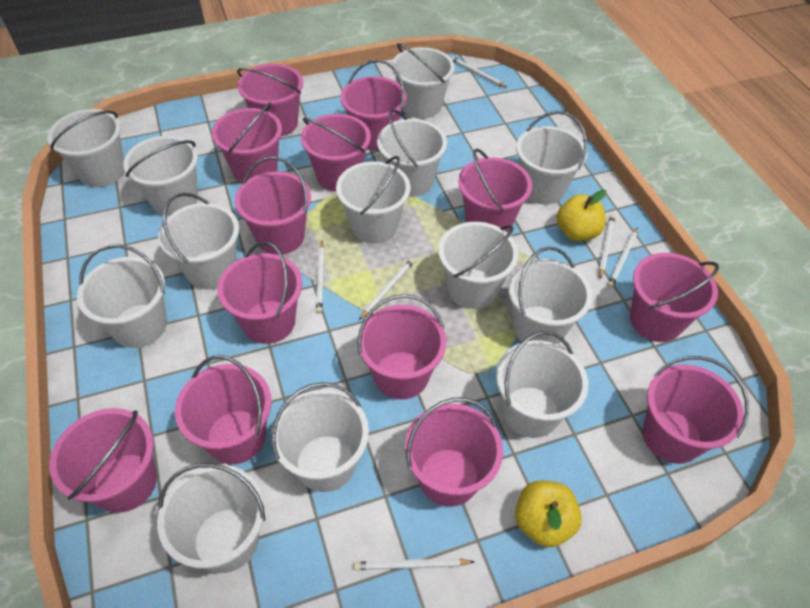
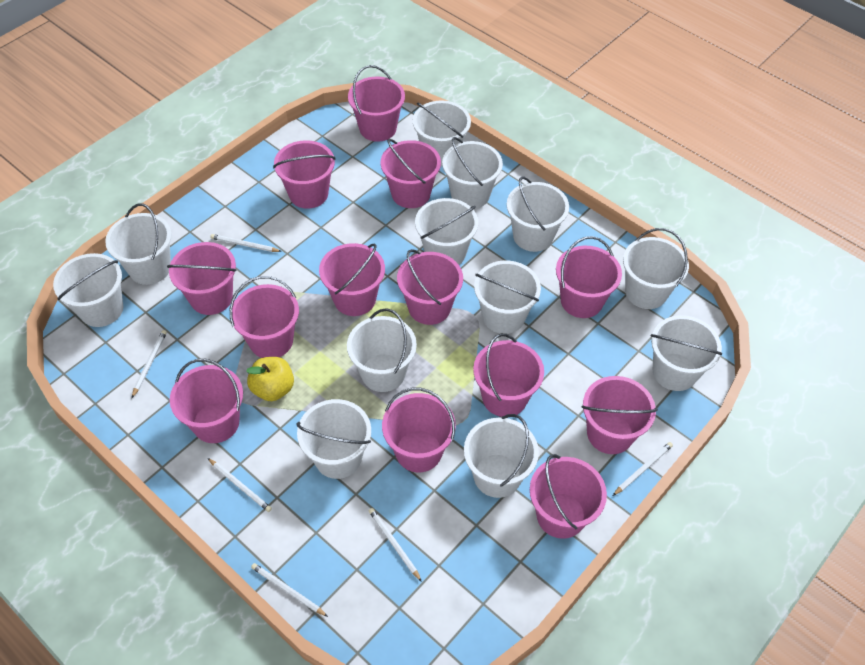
white bucket: [47,109,125,187] [77,244,167,348] [123,136,198,216] [157,463,265,573] [158,193,239,289] [271,382,369,492] [336,156,410,244] [377,109,447,197] [392,43,455,119] [438,222,518,309] [496,331,588,438] [508,247,592,344] [516,111,587,205] = 13 -> [53,253,123,327] [105,203,172,285] [296,399,371,479] [347,308,417,392] [413,100,471,167] [415,198,478,265] [442,137,503,209] [464,414,539,498] [474,261,541,334] [507,177,569,252] [623,228,689,309] [651,315,722,391] = 12
yellow apple: [515,481,582,547] [557,190,606,241] = 2 -> [246,357,294,401] = 1

